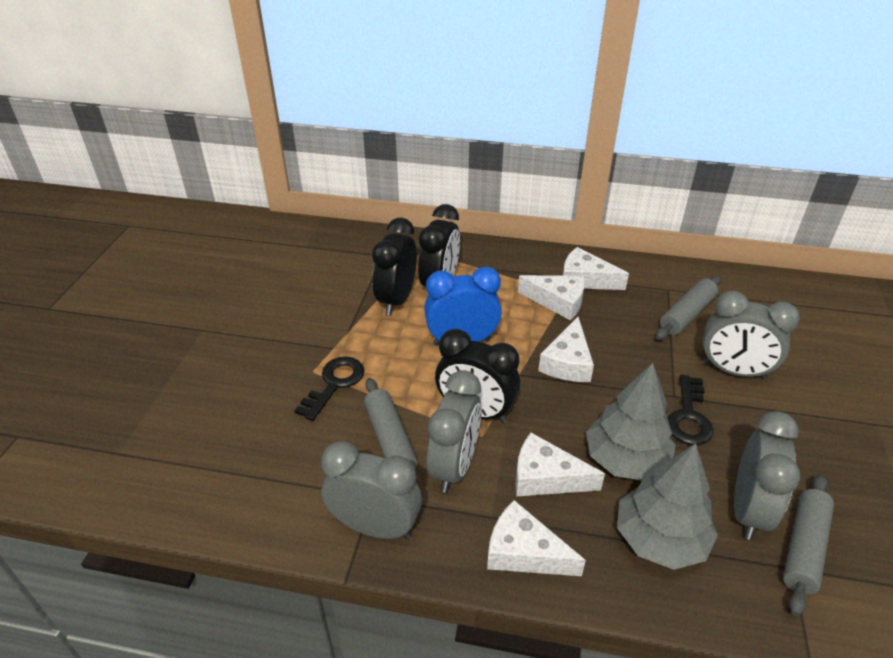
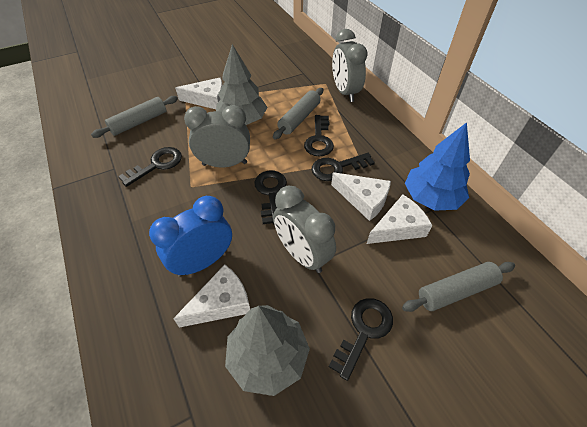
black clock: [372,218,417,315] [418,204,460,287] [435,329,520,423] = 3 -> none = 0
black key: [294,356,364,421] [668,375,713,445] = 2 -> [118,147,182,187] [254,170,287,224] [304,115,334,157] [312,153,375,181] [329,298,393,381] = 5
blue tree: none = 0 -> [405,122,470,211] = 1
grey clock: [321,441,422,539] [426,370,482,493] [703,291,800,379] [734,411,800,540] = 4 -> [184,105,250,167] [273,186,336,273] [332,29,368,102] = 3
white cheese: [487,500,586,576] [515,433,605,496] [518,275,585,321] [538,317,594,382] [563,247,629,290] = 5 -> [173,264,250,328] [175,78,223,109] [331,172,391,221] [367,195,432,244] = 4

